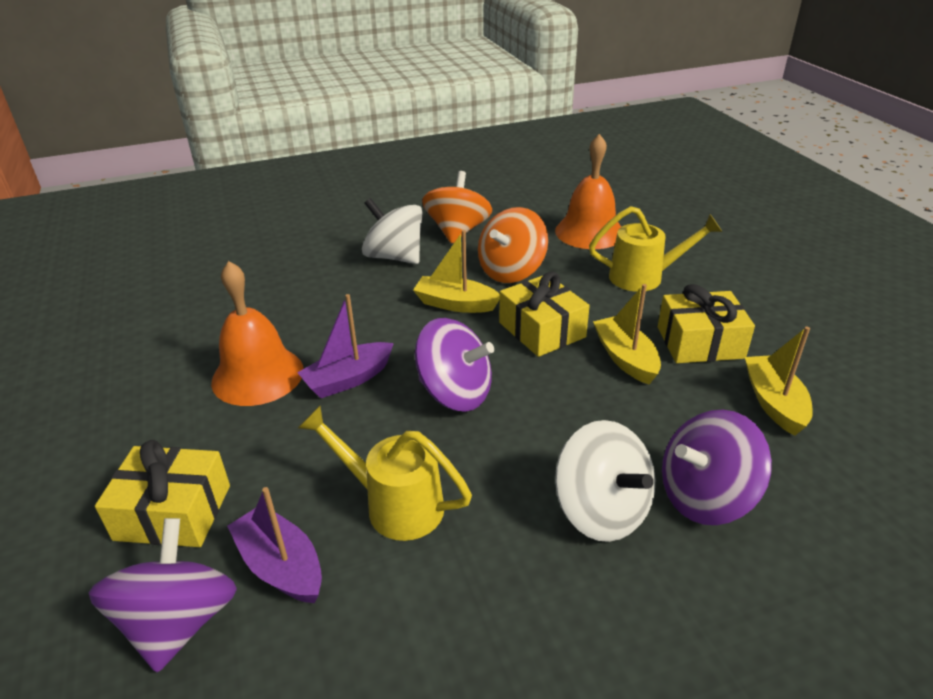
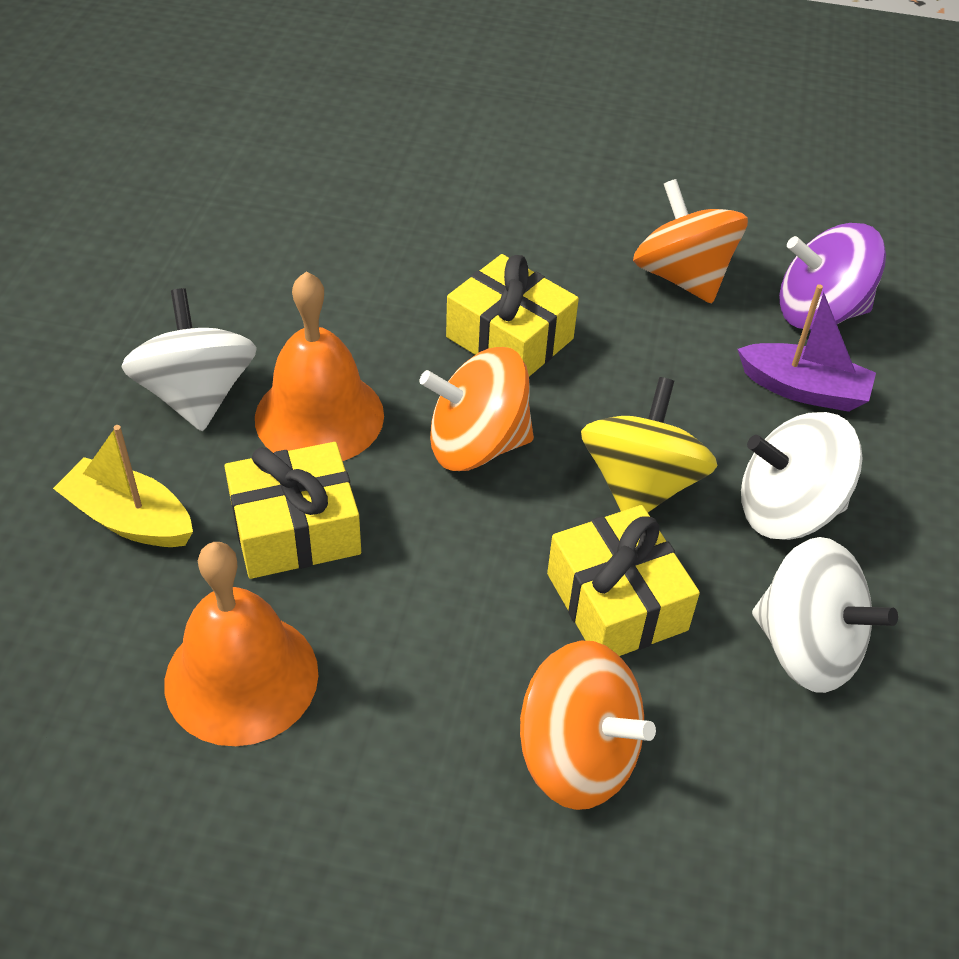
orange spinning top: [422,171,492,244] [478,207,548,283] = 2 -> [419,347,534,471] [520,641,656,810] [633,179,748,303] = 3
purple boat: [227,487,322,603] [297,294,394,398] = 2 -> [738,284,876,412] = 1
purple spinning top: [89,518,237,673] [415,318,494,412] [662,410,772,525] = 3 -> [779,223,886,330] = 1
white spinning top: [362,198,423,264] [555,420,655,542] = 2 -> [122,288,257,431] [741,412,863,540] [752,537,898,693] = 3
yellow boat: [413,230,500,313] [593,284,661,384] [745,326,813,436] = 3 -> [53,425,193,547] = 1
yellow spinning top: none = 0 -> [581,377,718,512] = 1
yellow watering can: [298,406,472,541] [589,206,722,292] = 2 -> none = 0

